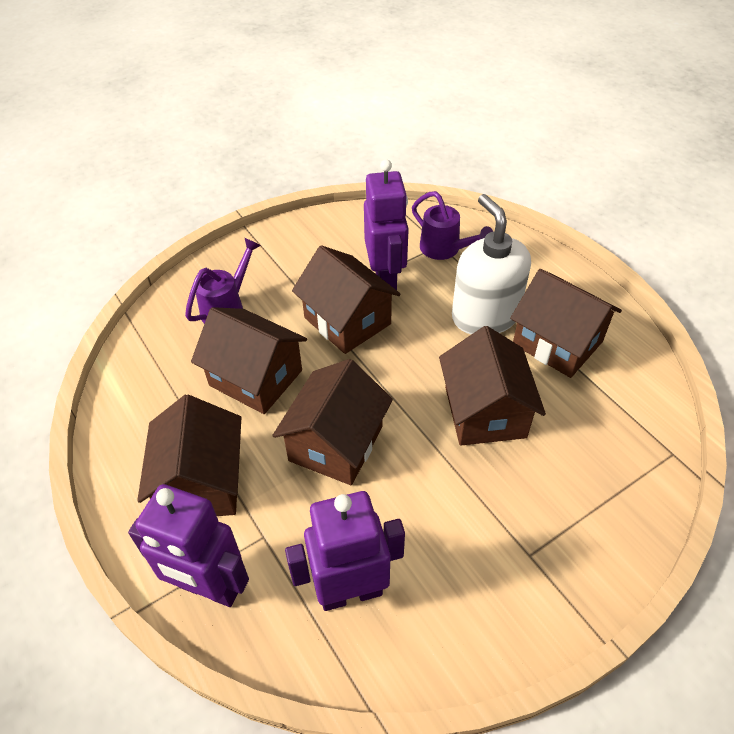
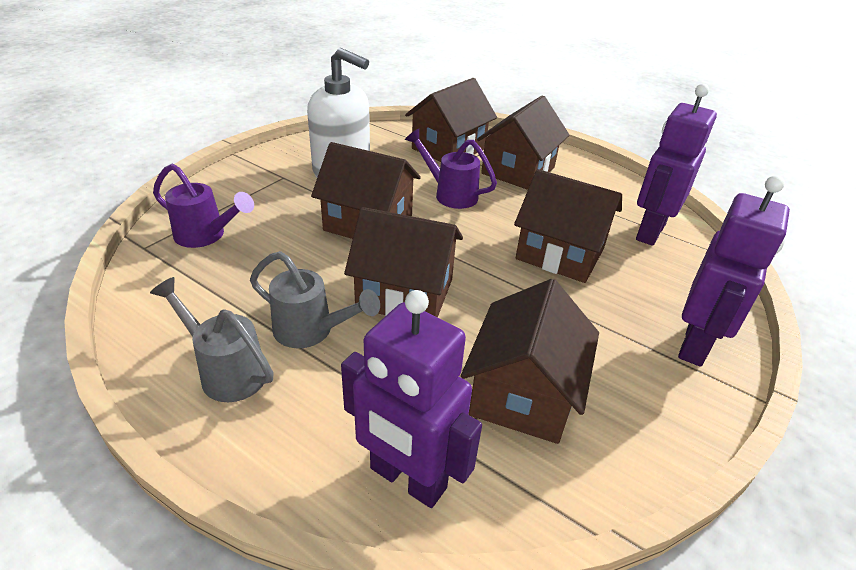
grey watering can: none = 0 -> [150,277,274,402] [250,251,380,348] = 2

